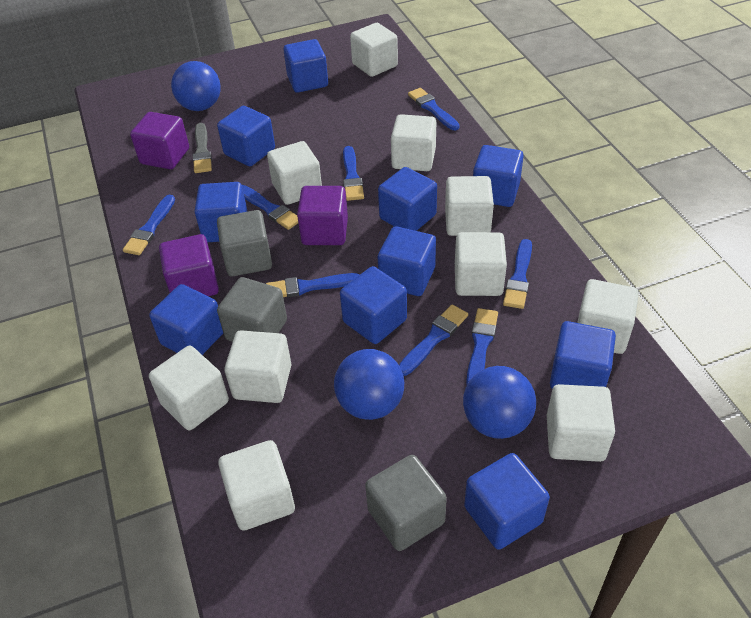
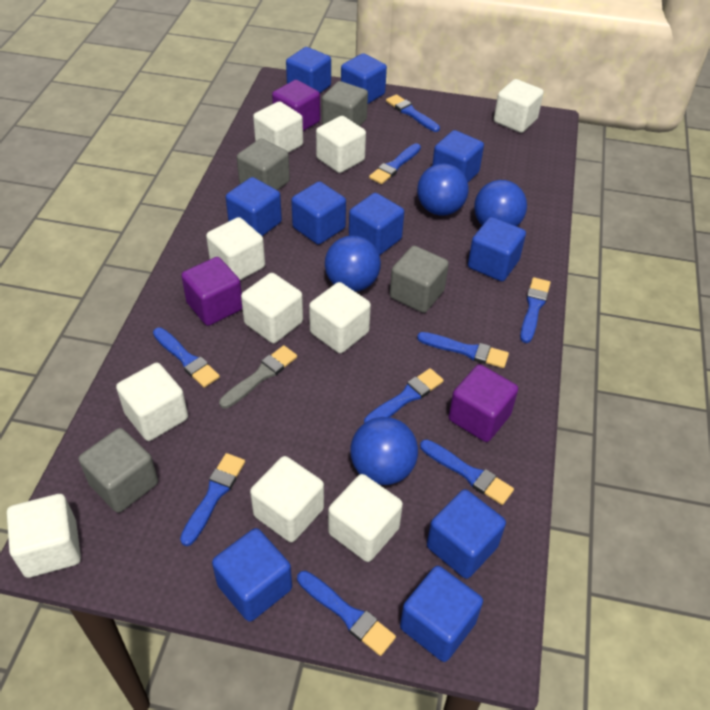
blue ball: [171,61,221,111] [334,349,404,420] [463,366,536,439] = 3 -> [325,235,381,292] [350,417,418,485] [417,163,469,216] [474,180,527,226] = 4
blue brush: [123,195,175,255] [242,185,298,230] [266,273,359,298] [343,146,364,201] [399,304,468,376] [408,88,459,130] [466,308,498,385] [503,239,532,309] = 8 -> [153,328,220,388] [180,453,245,546] [297,571,396,656] [364,368,444,423] [369,143,421,184] [386,94,440,132] [417,332,509,368] [420,439,514,505] [520,277,551,343] = 9
grey cube: [217,210,272,276] [217,277,287,342] [365,455,447,551] = 3 -> [79,428,158,513] [237,139,290,190] [322,81,368,126] [390,246,449,313] = 4

